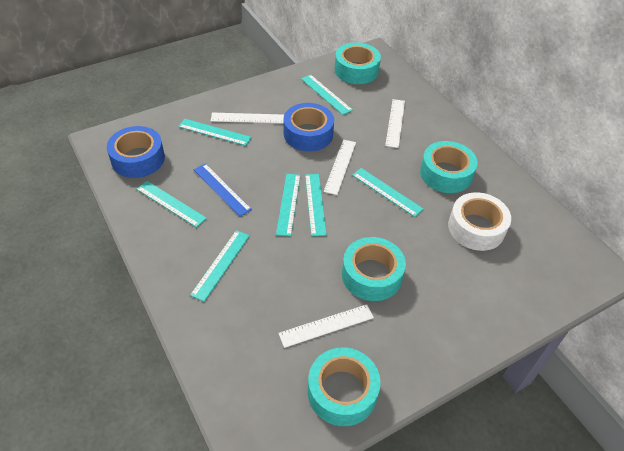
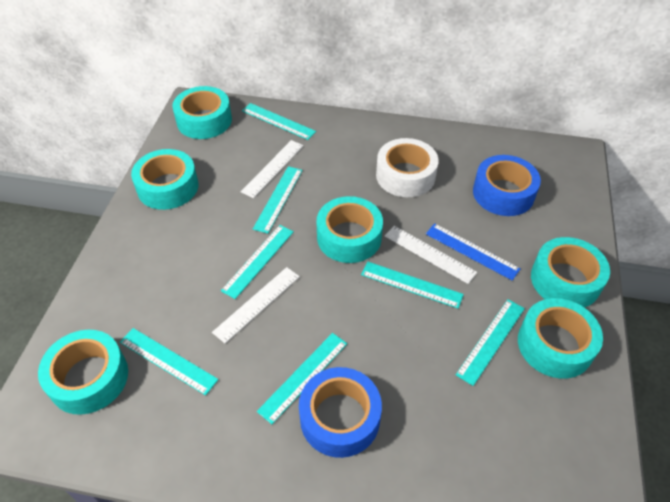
turquoise tape: [308,347,381,426] [335,42,381,84] [342,237,406,301] [420,141,477,193] = 4 -> [38,330,128,415] [131,149,198,210] [172,86,232,139] [316,196,383,263] [518,298,603,379] [531,237,610,308] = 6
white ruler: [211,113,284,124] [278,304,374,348] [323,140,356,195] [385,99,405,148] = 4 -> [212,267,300,343] [241,140,304,198] [385,226,477,284] = 3

